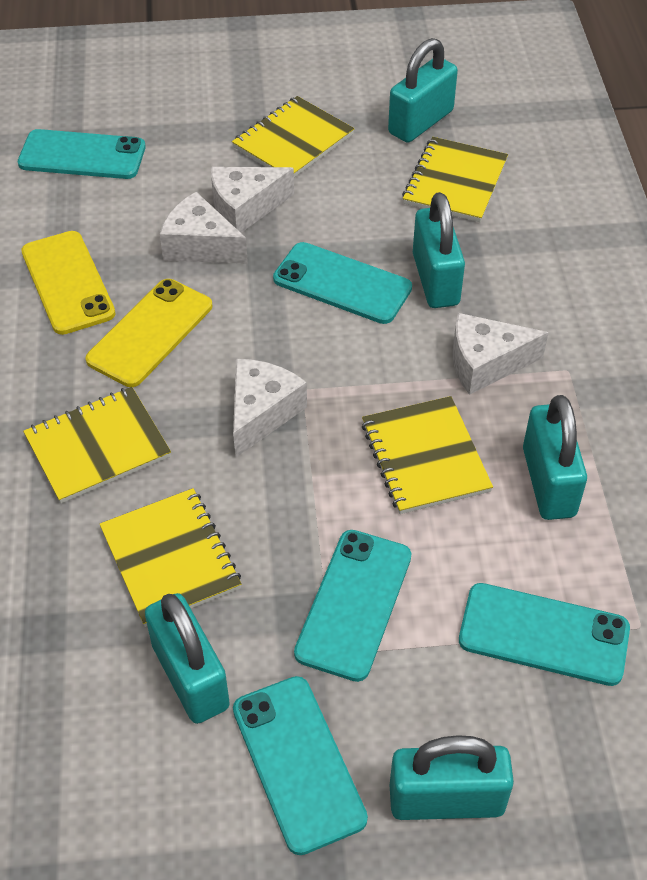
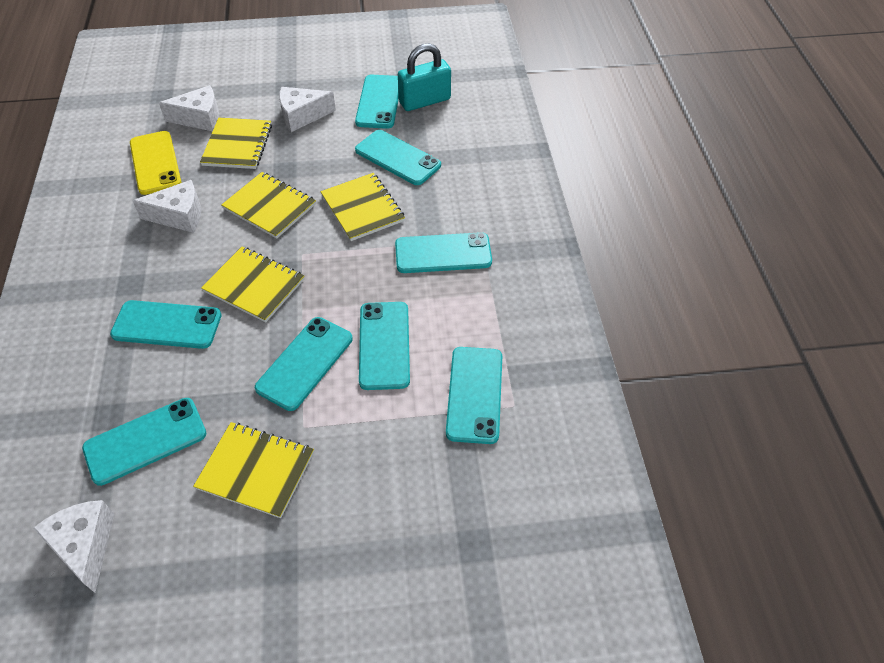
turquoise padlock: [145,593,230,724] [388,38,458,143] [390,735,514,820] [413,192,465,308] [523,395,587,520] = 5 -> [398,43,451,111] = 1
turquoise phone: [18,129,146,179] [233,676,368,855] [273,242,412,324] [294,530,411,682] [459,583,630,686] = 5 -> [82,398,207,486] [110,300,222,349] [255,317,353,411] [355,75,399,129] [355,130,441,185] [359,302,410,390] [395,232,492,273] [446,347,502,444] = 8
yellow phone: [21,231,115,335] [85,279,212,387] = 2 -> [130,131,181,195] = 1

